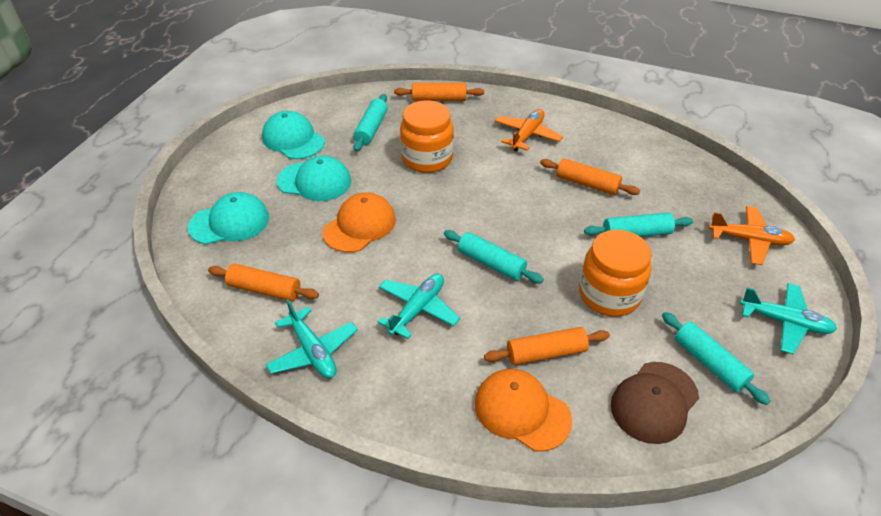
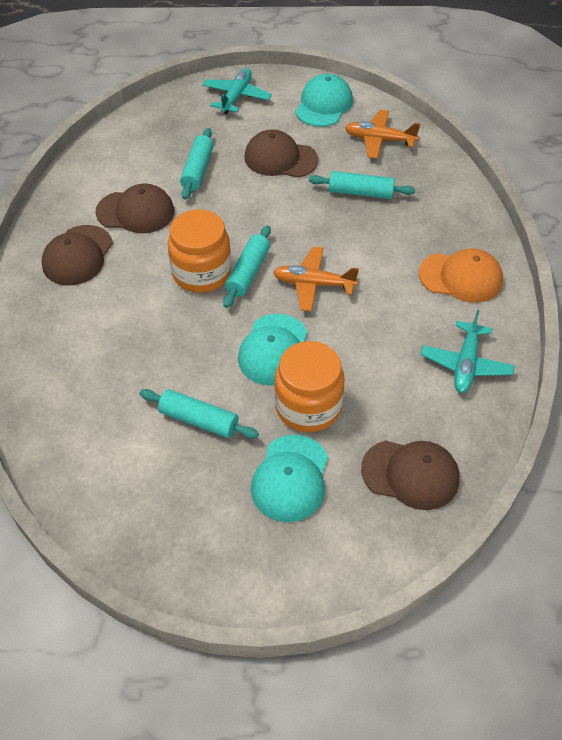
brown cap: [611,362,699,444] = 1 -> [42,225,113,285] [95,183,174,233] [244,129,318,177] [361,440,460,510] = 4
orange cap: [322,192,396,252] [475,369,572,452] = 2 -> [419,248,503,303] = 1
orange rolling pin: [208,263,319,301] [394,83,484,101] [484,327,610,365] [540,158,640,195] = 4 -> none = 0
turquoise plane: [265,299,358,378] [377,274,460,339] [740,283,837,354] = 3 -> [202,68,272,114] [421,309,515,393] = 2

